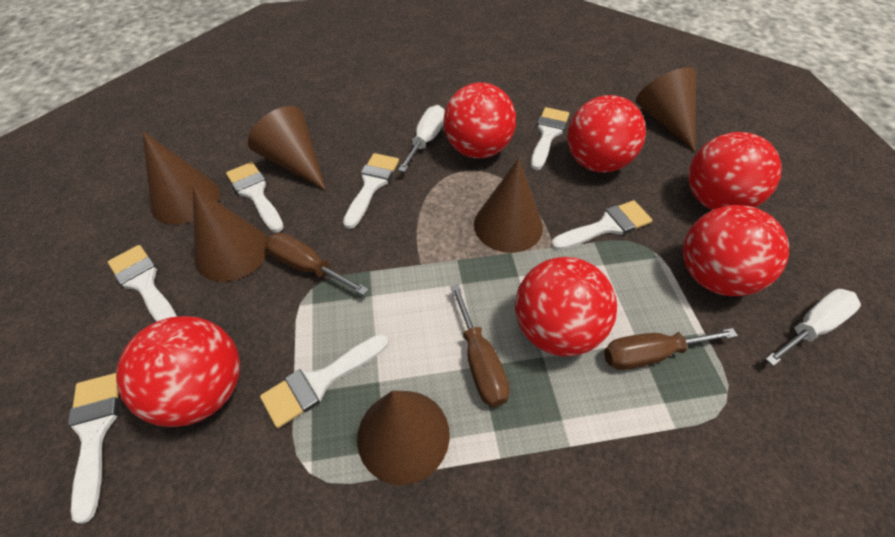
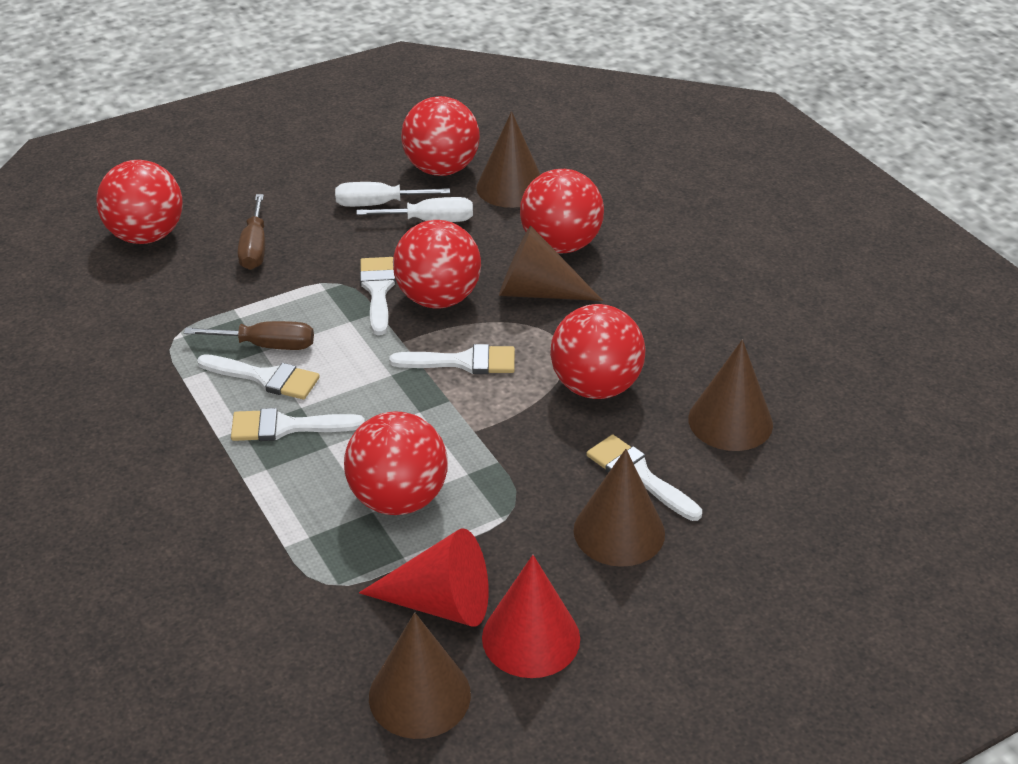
brown cone: [143,131,220,225] [193,186,268,282] [248,106,326,191] [357,391,450,485] [474,158,543,253] [636,67,696,152] = 6 -> [369,612,471,739] [476,111,541,208] [499,226,603,301] [573,449,665,567] [688,340,773,451] = 5
brown screwdriver: [265,233,369,296] [450,284,510,407] [604,328,738,370] = 3 -> [184,321,314,350] [238,194,265,270] = 2
red cone: none = 0 -> [359,528,489,627] [482,555,580,678] = 2
white brush: [68,373,120,524] [108,245,177,322] [226,162,284,233] [260,334,389,428] [343,153,399,229] [530,107,569,170] [551,200,652,250] = 7 -> [197,354,320,400] [231,408,365,441] [360,257,396,335] [389,344,515,374] [586,434,702,521] = 5

